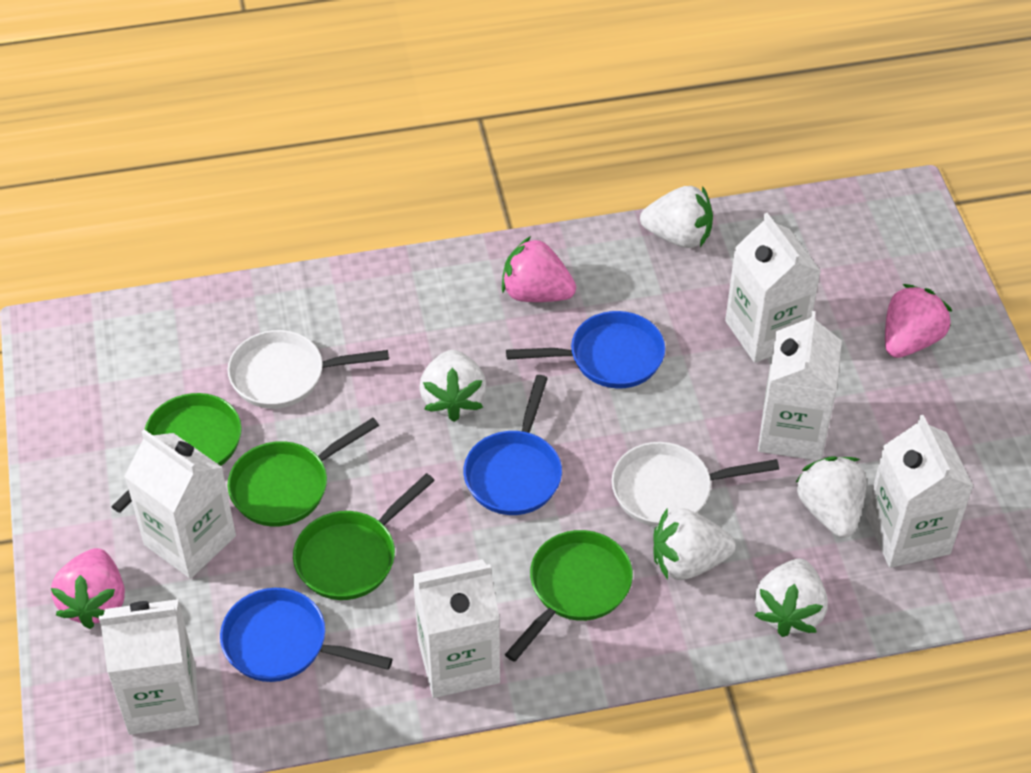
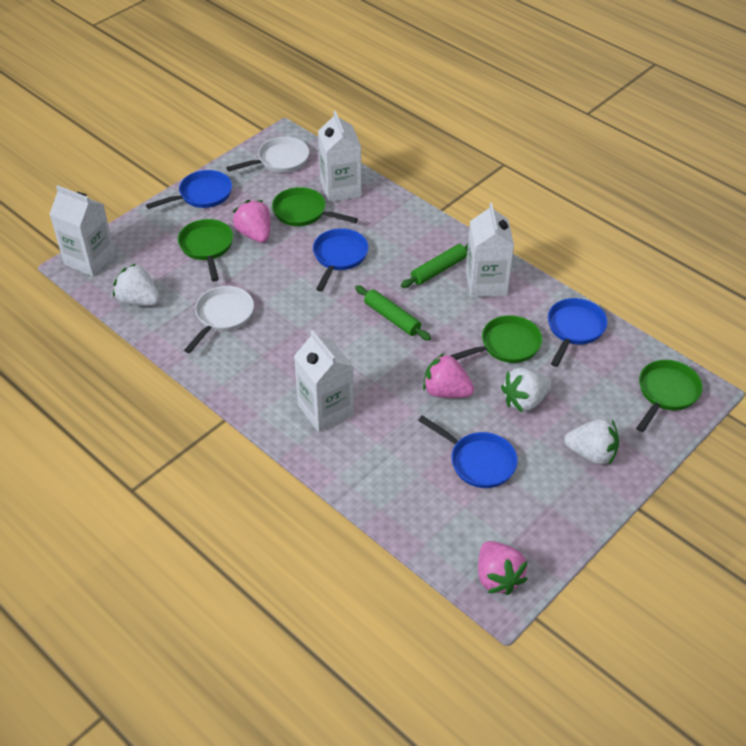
blue pan: [220,588,393,682] [463,375,562,515] [506,311,665,389] = 3 -> [146,170,232,209] [313,228,369,292] [418,415,518,488] [548,298,608,367] = 4
green rolling pin: none = 0 -> [355,285,431,341] [401,244,468,288] = 2
white carton: [99,599,199,735] [124,429,236,579] [413,559,500,698] [725,213,821,363] [758,311,842,461] [866,415,974,568] = 6 -> [49,185,115,276] [294,330,354,432] [318,111,362,202] [466,203,514,297] = 4
white strawberry: [420,350,487,422] [640,186,713,248] [653,508,735,580] [754,559,828,637] [795,456,866,538] = 5 -> [113,264,160,306] [501,368,551,413] [564,419,619,465] = 3

